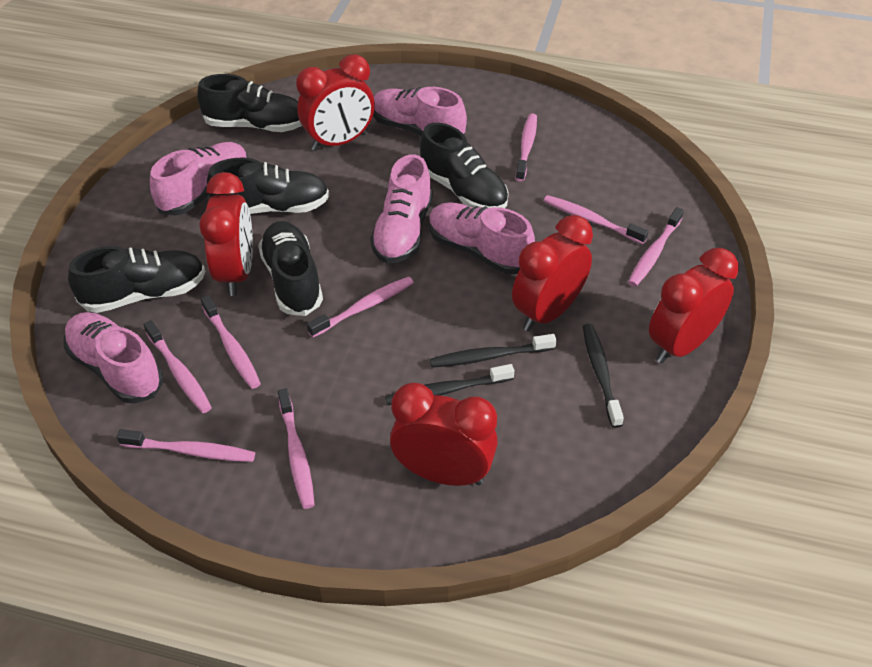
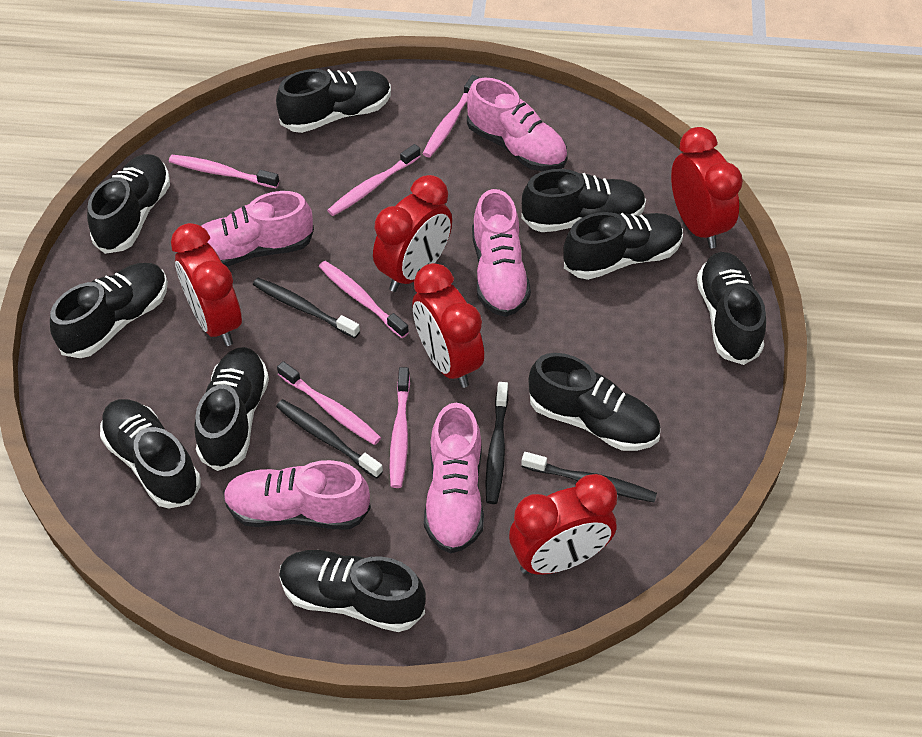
black shoe: [68,246,205,313] [197,74,302,132] [207,158,329,214] [258,221,323,316] [420,123,509,208] = 5 -> [50,263,168,358] [87,154,170,254] [100,399,201,509] [194,347,269,471] [276,69,391,133] [279,550,426,632] [521,169,646,232] [529,353,660,451] [563,212,683,280] [697,252,766,365] = 10
black toothbrush: [385,364,514,405] [430,334,557,368] [583,324,624,428] = 3 -> [253,278,360,338] [276,399,383,479] [486,382,508,504] [521,452,657,502] = 4
pink toothbrush: [117,429,255,462] [143,320,212,413] [201,295,261,389] [278,388,315,509] [307,277,414,338] [516,114,537,181] [544,195,649,244] [628,207,684,286] = 8 -> [169,155,279,188] [277,361,381,445] [319,261,409,338] [327,144,421,216] [390,367,410,488] [422,75,479,157] = 6

